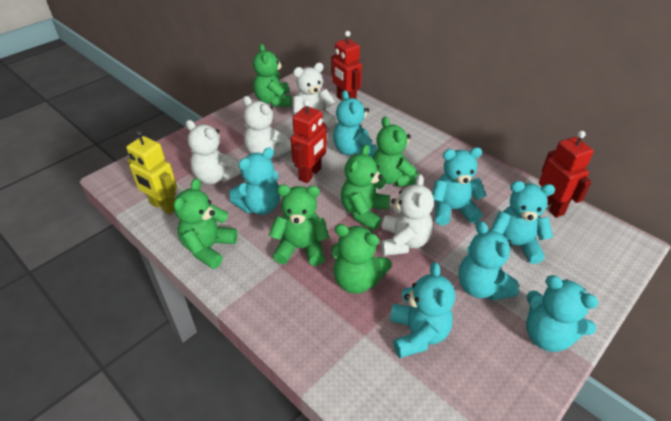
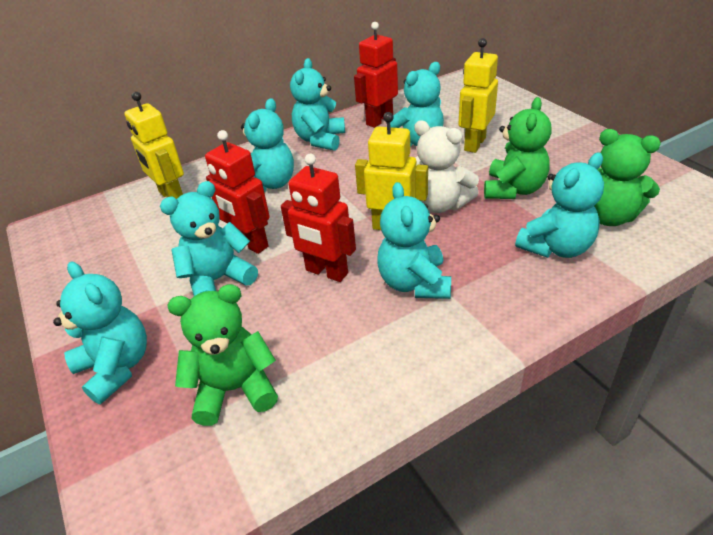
green teddy bear: [174,178,237,269] [253,44,292,107] [269,185,329,266] [332,224,392,294] [341,144,390,230] [373,117,419,187] = 6 -> [168,284,278,426] [484,97,551,199] [594,129,661,226] = 3
white teddy bear: [186,120,241,184] [243,96,291,158] [293,63,336,127] [381,174,434,256] = 4 -> [414,120,479,213] = 1
yellow robot: [126,130,177,214] = 1 -> [124,92,184,199] [355,112,428,230] [459,38,498,153] = 3

